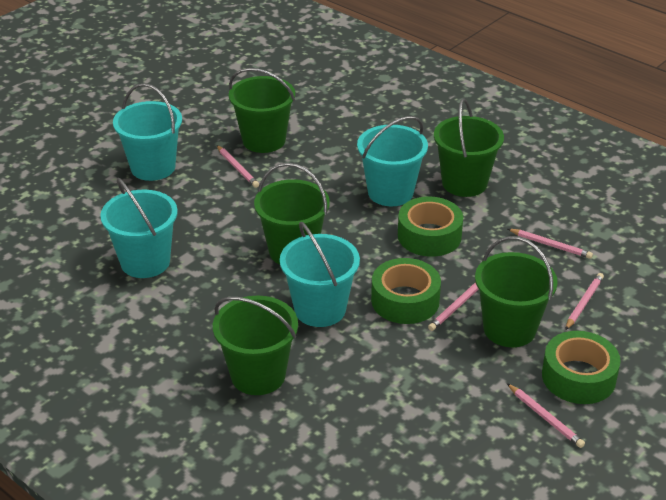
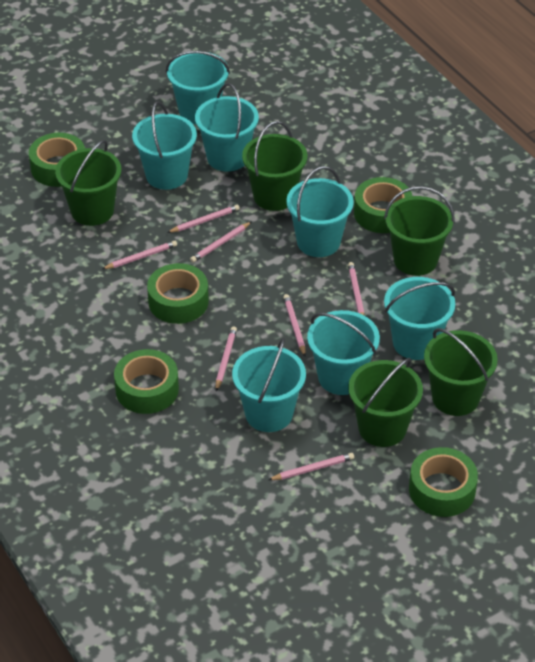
green tape: [371,258,441,324] [398,197,463,257] [542,331,621,404] = 3 -> [29,133,85,187] [114,349,179,414] [147,263,209,324] [354,177,412,233] [409,447,478,517] = 5
pink pencil: [217,145,259,188] [428,283,479,331] [507,383,585,448] [508,229,593,259] [565,273,604,330] = 5 -> [102,241,177,269] [167,205,240,233] [190,222,251,263] [216,326,237,391] [268,453,354,480] [283,294,306,356] [348,262,365,316] = 7
turquoise bucket: [100,178,178,278] [113,83,182,181] [280,222,360,327] [357,116,428,206] = 4 -> [132,101,197,190] [166,51,230,124] [195,83,259,172] [232,338,306,432] [286,166,354,257] [307,310,380,395] [384,277,455,360] = 7

